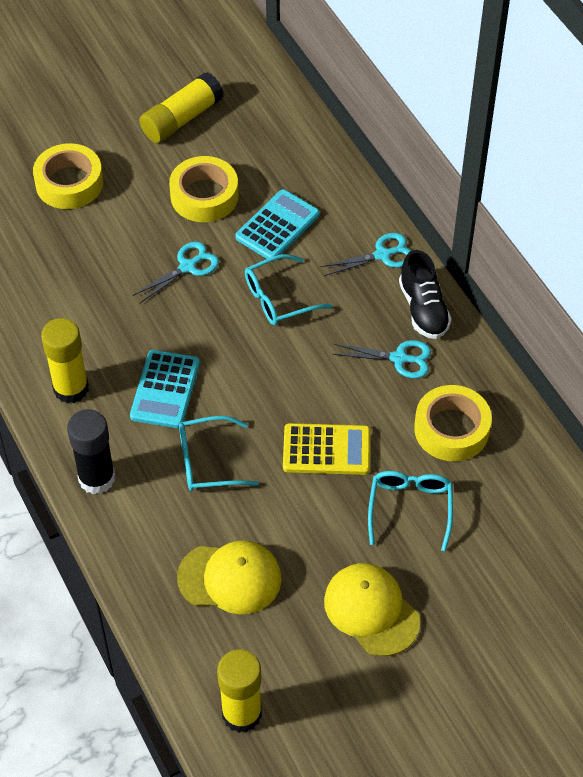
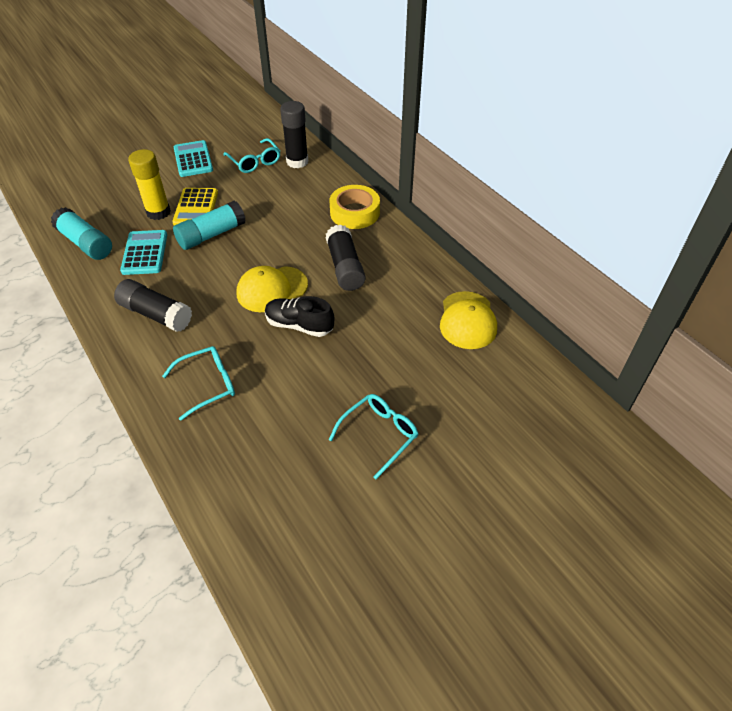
black glue stick: [67,409,115,494] = 1 -> [114,279,192,332] [280,101,308,168] [326,225,365,291] = 3
turquoise glue stick: none = 0 -> [51,207,112,260] [173,200,246,250] = 2
turquoise scissors: [133,241,219,303] [320,233,412,276] [332,340,431,378] = 3 -> none = 0
yellow glue stick: [41,318,89,404] [139,72,224,143] [217,650,262,733] = 3 -> [128,149,171,220] = 1
yellow tape: [33,143,103,209] [169,156,238,222] [414,385,492,461] = 3 -> [329,185,380,229] = 1

